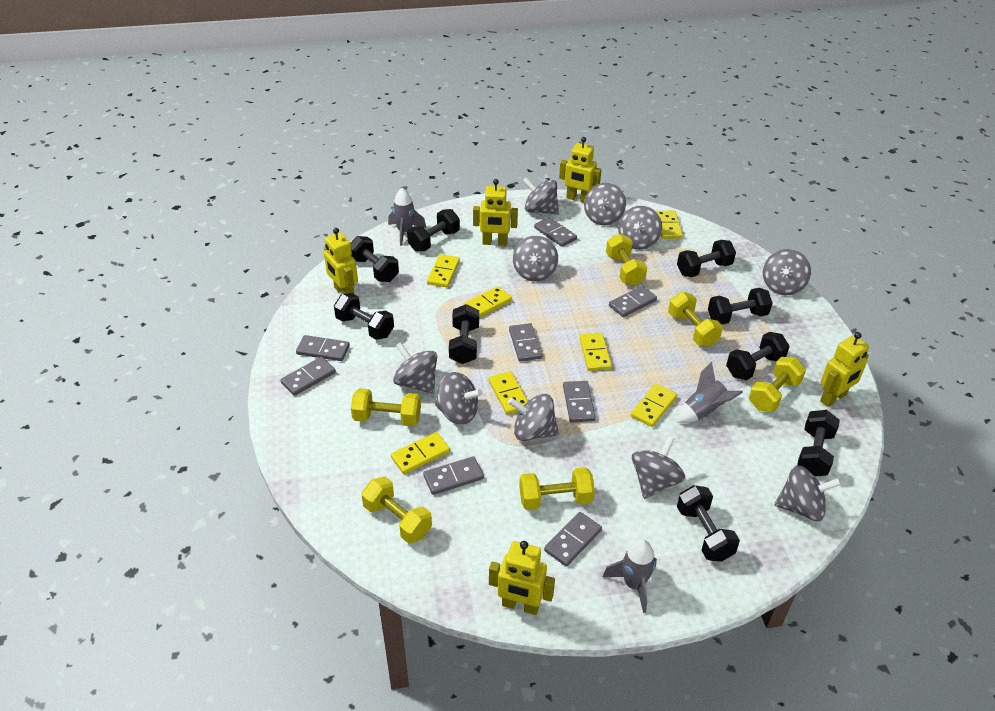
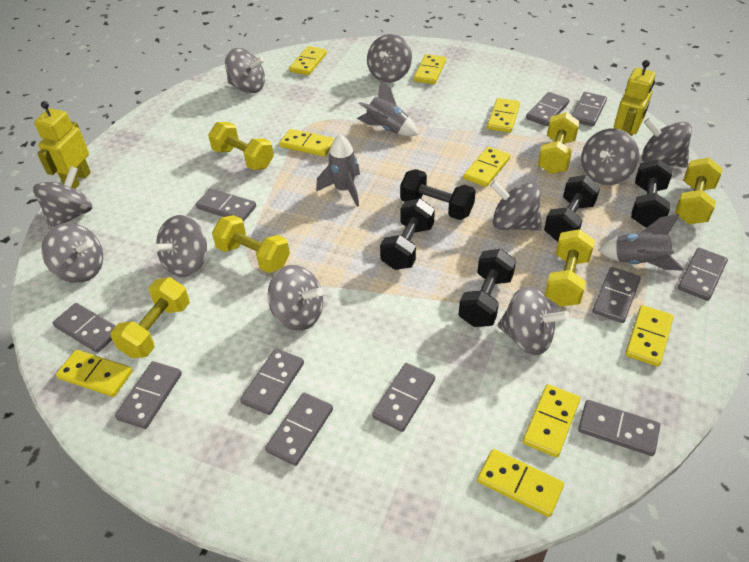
black dumbbell: [334,293,394,340] [350,236,399,282] [407,209,460,252] [449,304,479,364] [677,240,736,277] [677,485,740,562] [708,288,772,325] [726,332,789,380] [797,410,840,476] = 9 -> [380,198,435,270] [400,169,476,220] [459,249,516,327] [544,175,600,242] [631,159,672,227] = 5
grey domino: [280,357,336,396] [296,335,350,361] [423,456,484,495] [509,323,542,362] [534,217,577,247] [544,512,602,566] [563,381,596,422] [609,286,657,317] = 8 -> [53,303,116,353] [115,361,182,429] [196,188,256,222] [240,349,304,415] [265,393,333,466] [372,363,435,432] [526,92,569,126] [571,92,607,127] [578,400,660,456] [593,267,641,323] [678,248,728,301] = 11
yellow domino: [391,432,450,474] [427,254,460,287] [463,286,512,318] [489,371,528,415] [579,333,612,371] [631,384,677,427] [656,211,683,239] = 7 -> [56,350,133,397] [279,129,334,157] [289,46,327,75] [414,54,446,84] [464,147,510,187] [477,449,564,517] [487,98,520,133] [523,384,580,457] [625,305,674,367] = 9
yellow robot: [324,228,358,294] [473,179,518,246] [489,541,555,615] [559,137,601,203] [820,332,869,407] = 5 -> [34,101,91,189] [614,60,656,136] = 2

